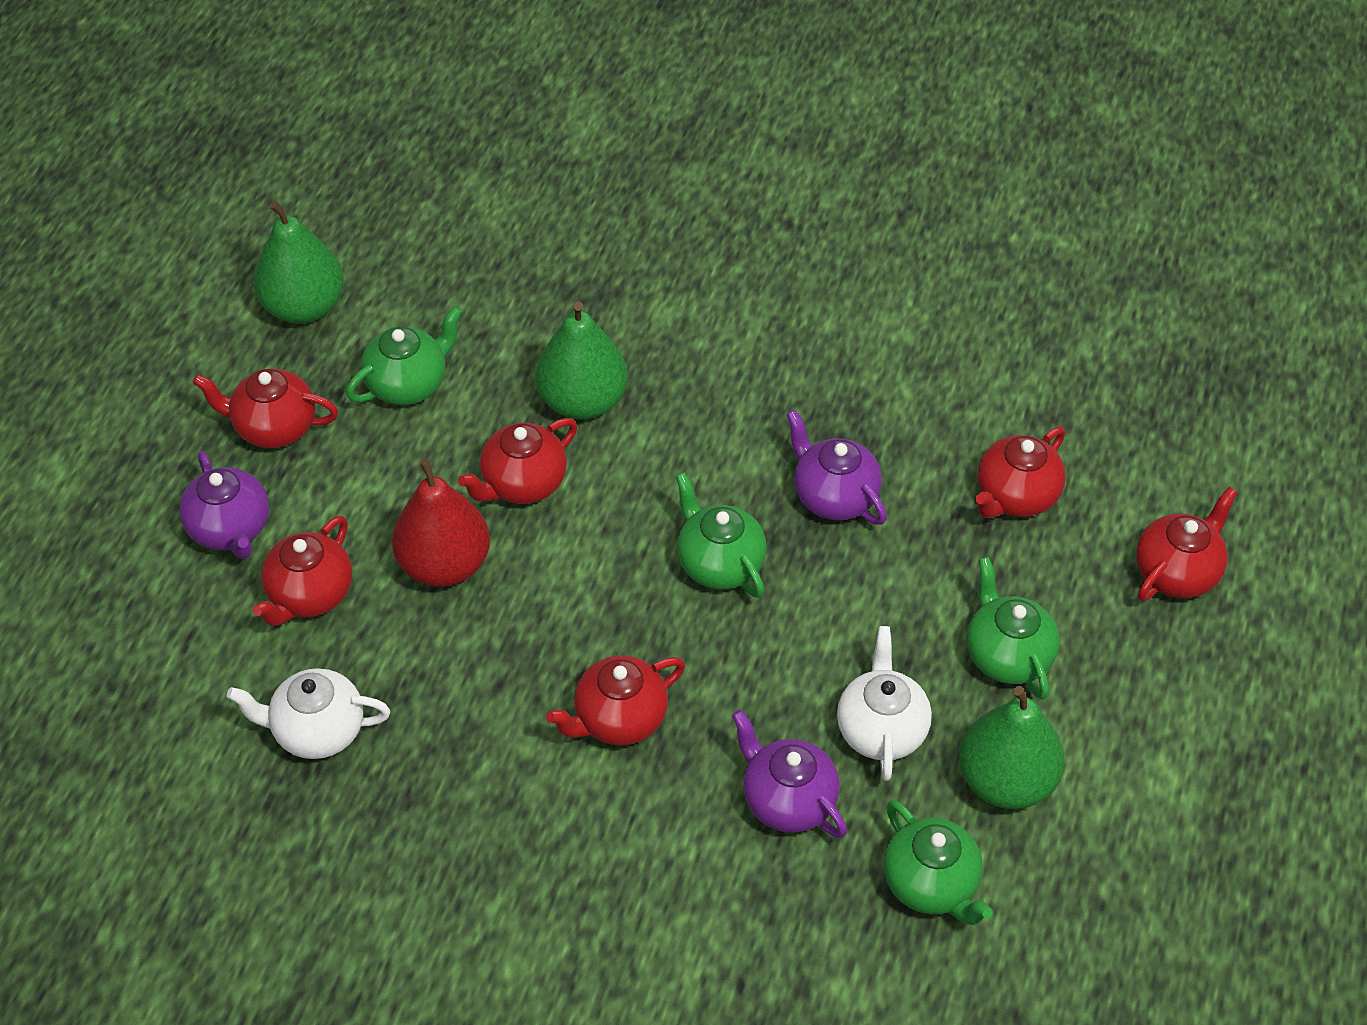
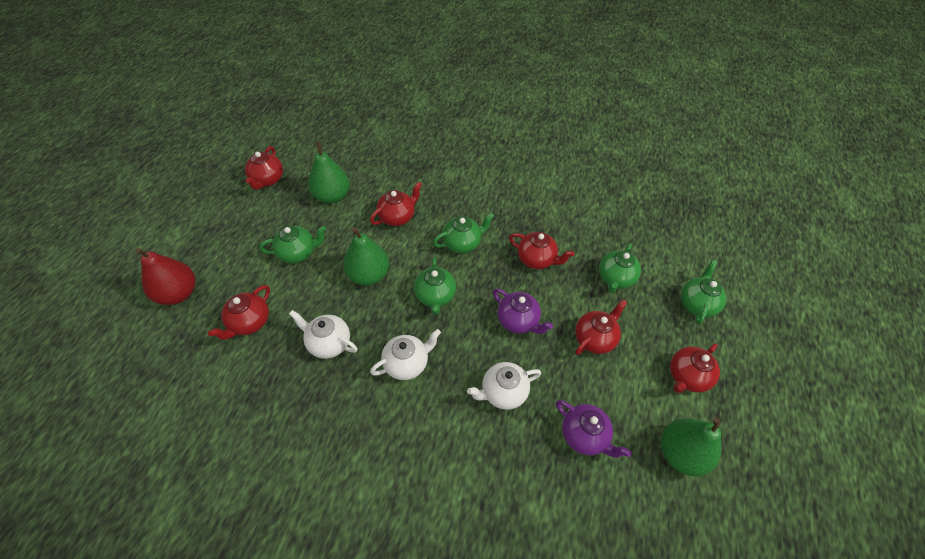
green teapot: [346,306,462,405] [675,472,767,598] [884,800,993,925] [967,557,1060,700] = 4 -> [260,226,326,263] [414,257,456,315] [433,213,494,253] [599,243,641,293] [681,260,726,324] = 5
purple teapot: [179,451,269,559] [732,710,847,838] [786,409,887,525] = 3 -> [493,289,553,334] [556,400,632,458] = 2
white teapot: [227,668,390,759] [837,626,932,781] = 2 -> [289,310,358,359] [370,329,441,380] [467,362,541,410] = 3

